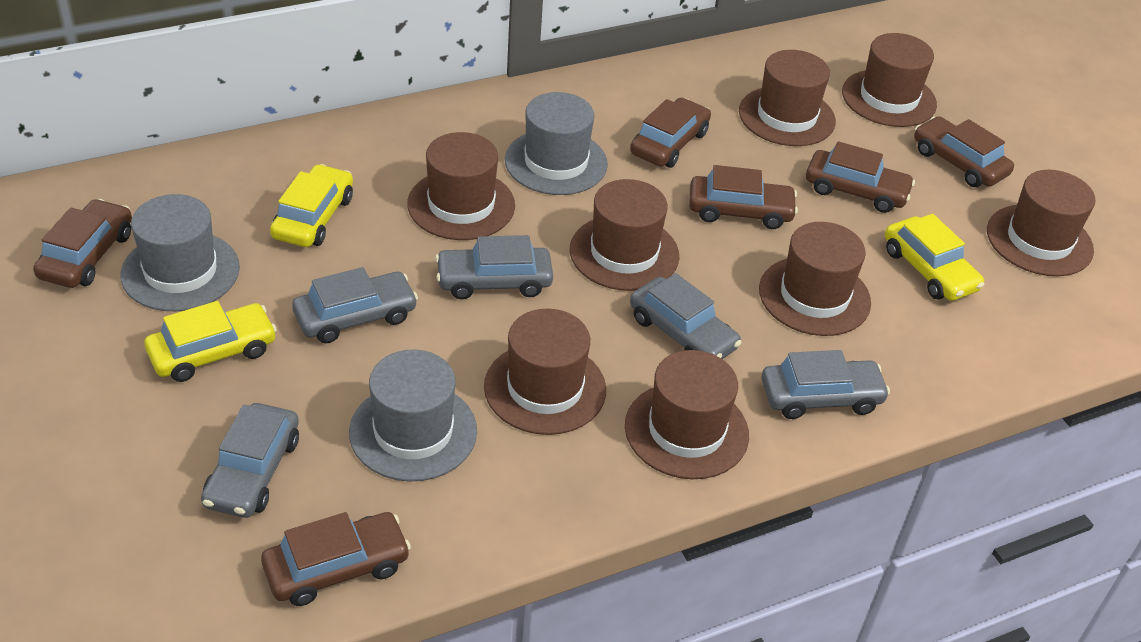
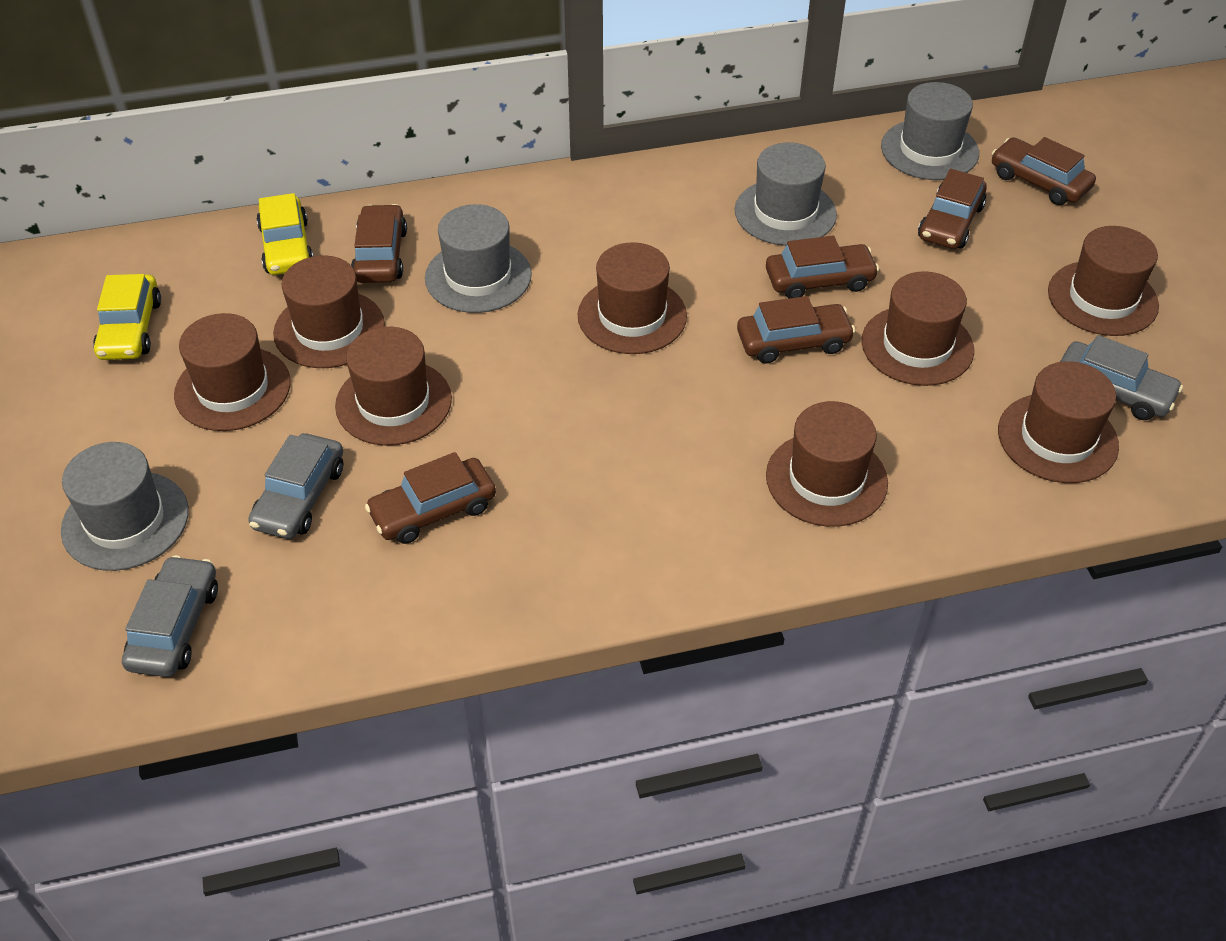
grey car: [201,403,299,518] [292,267,418,343] [435,235,553,299] [630,273,742,359] [762,350,890,419] = 5 -> [122,555,218,677] [248,433,343,539] [1060,335,1183,420] = 3
grey hat: [120,194,240,311] [349,350,477,481] [505,92,608,195] = 3 -> [61,442,189,571] [425,204,532,313] [735,142,837,246] [881,82,979,180] = 4
yellow car: [144,301,277,382] [270,164,353,247] [885,214,984,301] = 3 -> [93,274,161,360] [256,193,313,275] = 2

